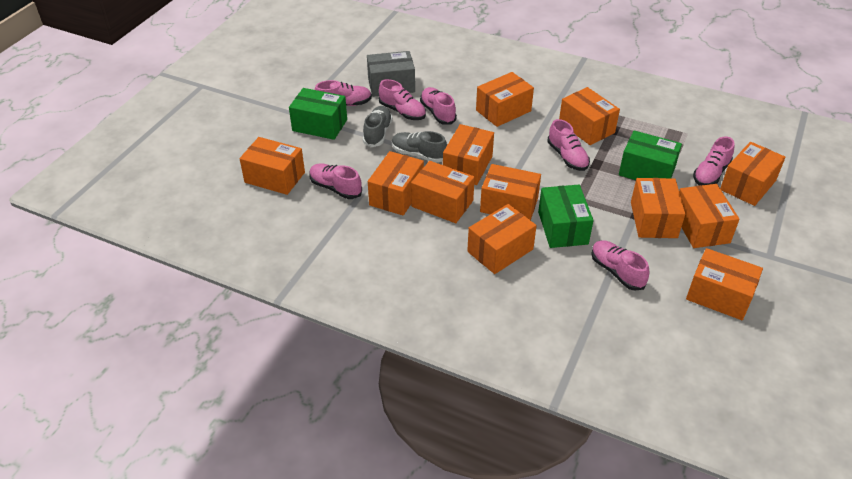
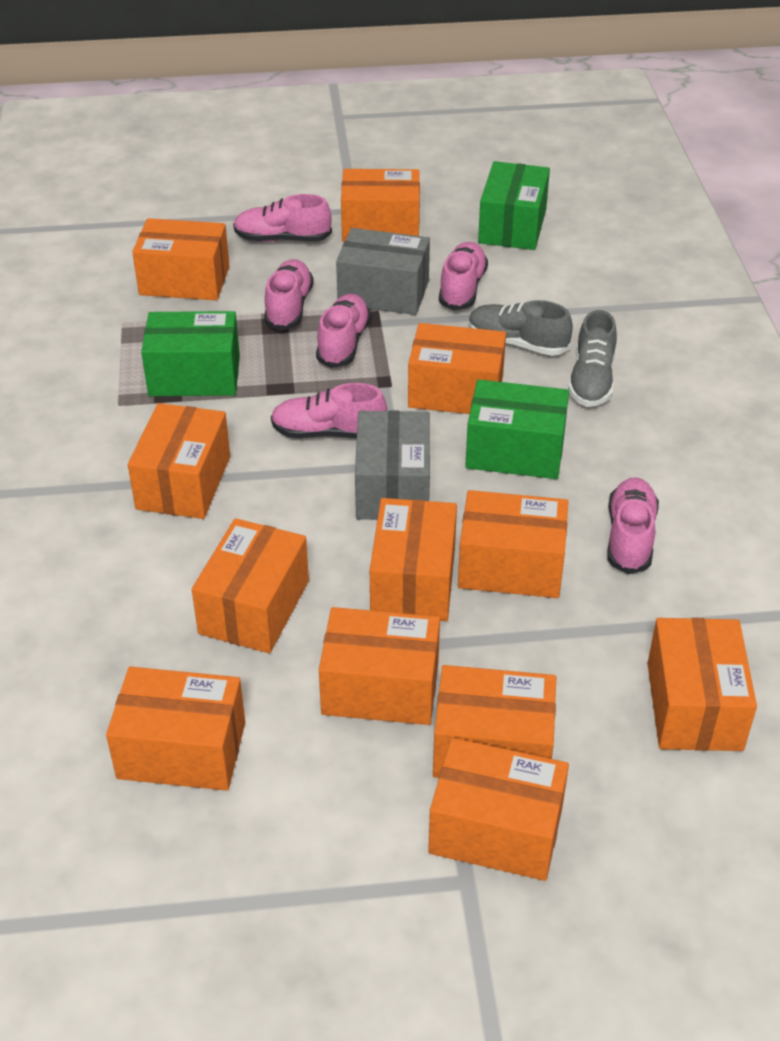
grey box: [367,51,415,97] = 1 -> [336,228,430,315] [355,410,430,520] = 2
pink shoe: [310,163,362,199] [315,80,372,106] [379,79,426,120] [420,87,457,125] [547,119,590,171] [591,240,649,291] [693,136,735,185] = 7 -> [233,194,332,242] [264,259,314,331] [271,383,387,438] [316,294,371,368] [439,242,488,310] [607,477,659,574] = 6

